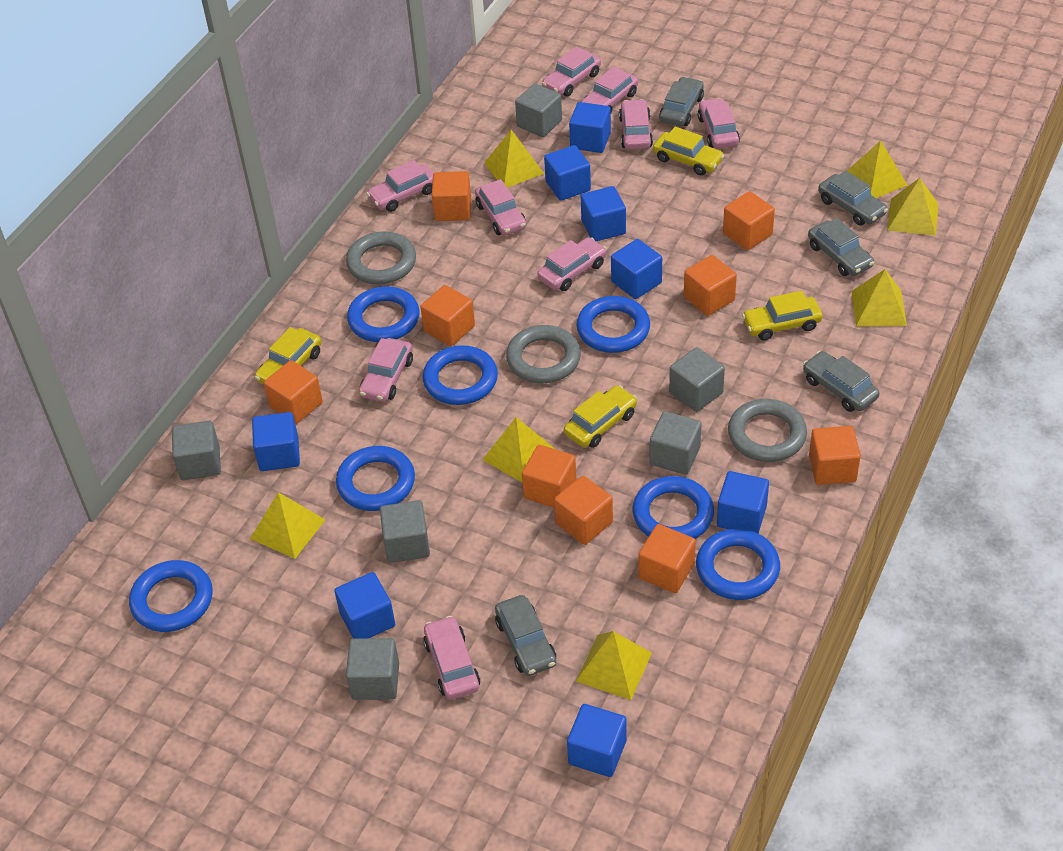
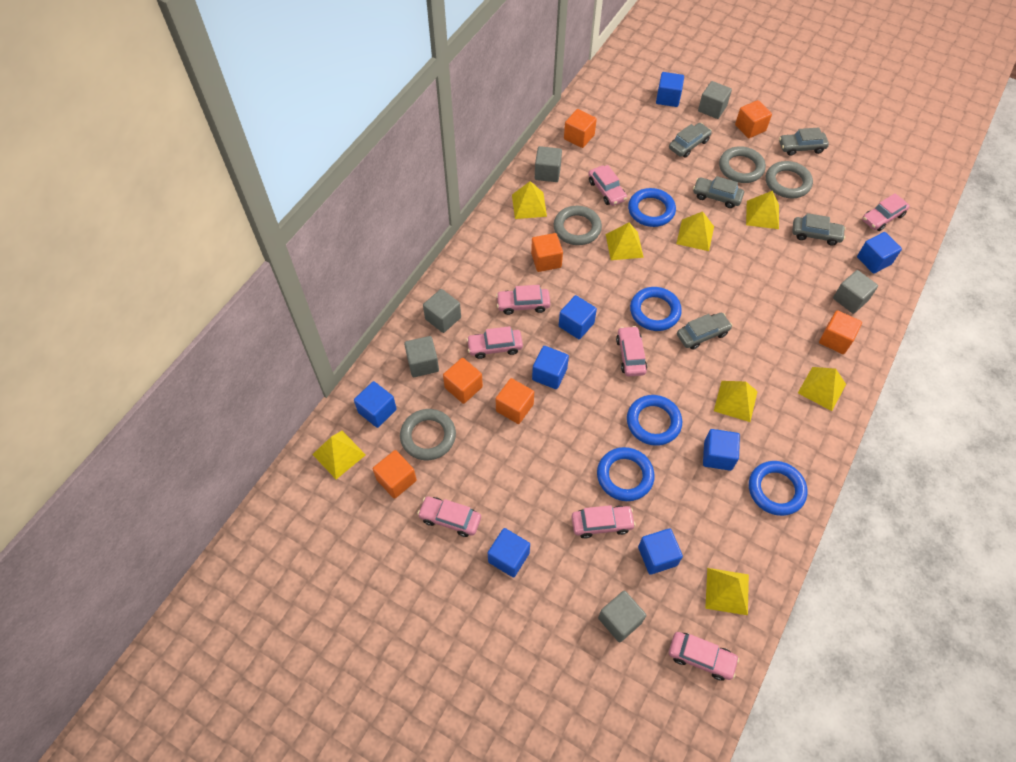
blue ring: [129,560,213,632] [336,446,415,511] [347,286,420,342] [423,345,498,405] [576,296,650,353] [632,476,714,539] [696,529,780,600] = 7 -> [597,447,655,501] [627,395,682,446] [628,188,676,227] [630,287,682,331] [749,461,808,516] = 5
grey ring: [346,231,416,284] [506,325,581,383] [728,399,807,462] = 3 -> [400,409,456,460] [554,206,602,245] [719,147,766,183] [766,161,813,198] = 4
orange cube: [264,360,323,424] [420,285,475,346] [432,171,471,221] [522,445,576,508] [554,476,613,545] [638,524,696,593] [684,255,737,316] [723,191,775,250] [809,426,861,485] = 9 -> [373,450,417,499] [443,358,483,404] [496,378,534,424] [531,233,563,272] [564,109,597,148] [735,100,772,138] [819,310,862,354] = 7
pink car: [359,338,413,402] [366,160,434,212] [423,616,480,699] [475,179,526,236] [537,237,607,291] [542,47,601,97] [581,67,638,113] [619,99,653,150] [698,98,740,149] = 9 -> [417,496,481,537] [466,326,523,359] [496,285,550,315] [572,505,636,538] [588,165,627,206] [616,326,647,376] [669,632,739,681] [862,193,910,231] = 8
yellow car: [255,327,322,384] [564,385,637,448] [653,127,724,175] [742,291,823,341] = 4 -> none = 0
yellow pyramid: [250,492,325,559] [482,417,555,482] [484,130,544,188] [576,631,652,700] [847,141,908,198] [851,269,907,326] [887,178,939,236] = 7 -> [312,431,366,479] [512,181,547,219] [606,222,644,260] [676,211,714,251] [705,568,749,615] [714,381,758,422] [746,191,779,229] [798,367,846,411] = 8

